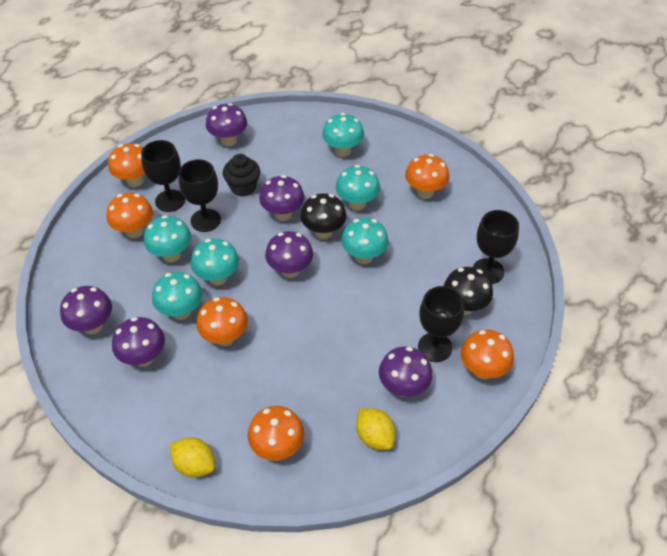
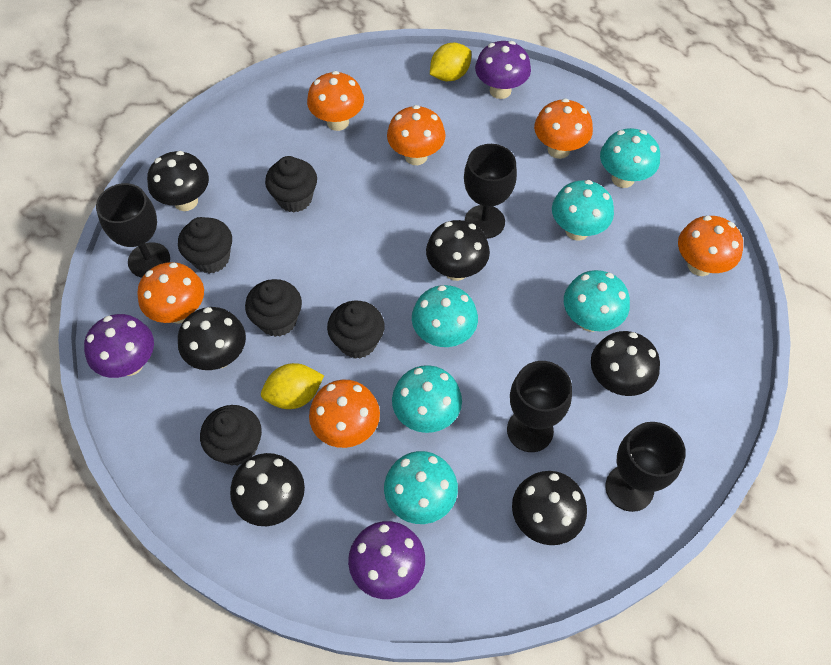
black cupcake: [223,154,260,197] = 1 -> [178,217,232,274] [200,405,262,466] [245,279,302,337] [265,156,317,213] [327,301,385,359] = 5
black mushroom: [300,193,347,239] [444,267,493,315] = 2 -> [147,151,209,211] [178,307,246,370] [230,453,305,526] [426,220,490,281] [512,471,587,545] [591,331,660,396] = 6
purple mushroom: [60,286,112,334] [112,317,165,367] [206,103,247,146] [259,175,305,221] [265,231,313,278] [379,347,433,397] = 6 -> [84,314,154,378] [348,521,425,599] [475,41,531,99] = 3

